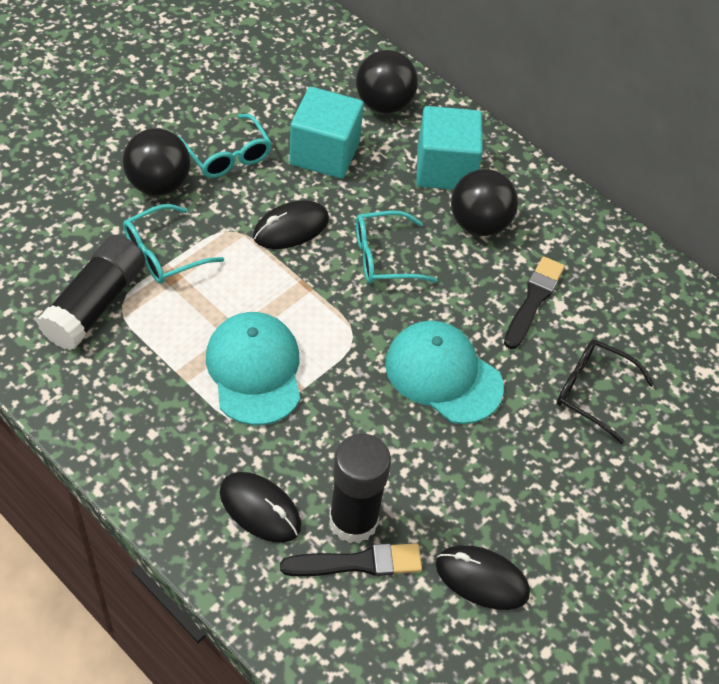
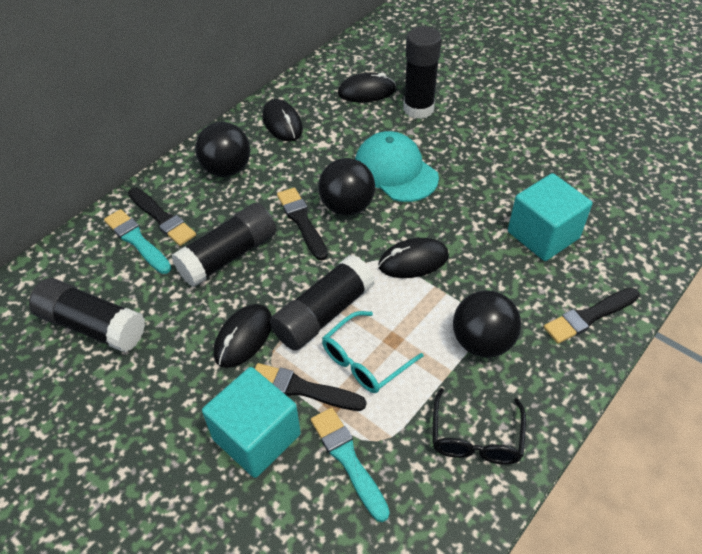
black brush: [280,543,422,576] [504,256,565,349] = 2 -> [128,188,196,246] [255,363,366,411] [277,187,328,260] [544,288,640,344] = 4
black glue stick: [37,235,145,351] [329,434,391,543] = 2 -> [29,278,145,352] [172,203,276,287] [270,255,375,351] [403,26,442,119] = 4
black mouse: [220,472,301,543] [253,200,329,249] [436,545,530,610] = 3 -> [214,304,272,368] [262,99,303,142] [338,72,396,102] [378,238,449,278] = 4
turquoise brush: none = 0 -> [104,209,171,274] [311,408,390,522] = 2
turquoise cap: [206,312,300,425] [385,321,504,424] = 2 -> [355,131,439,202] = 1
turquoise glasses: [123,204,224,284] [178,114,272,178] [356,211,438,284] = 3 -> [322,311,423,393] = 1

